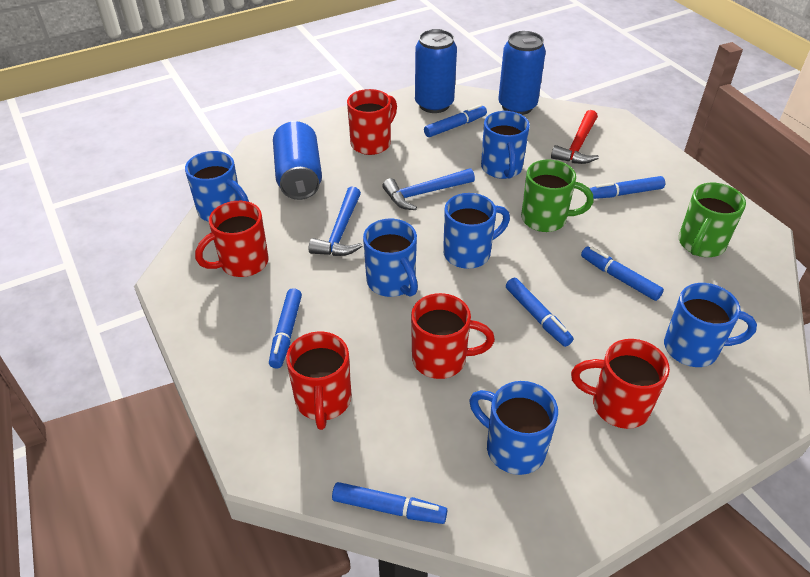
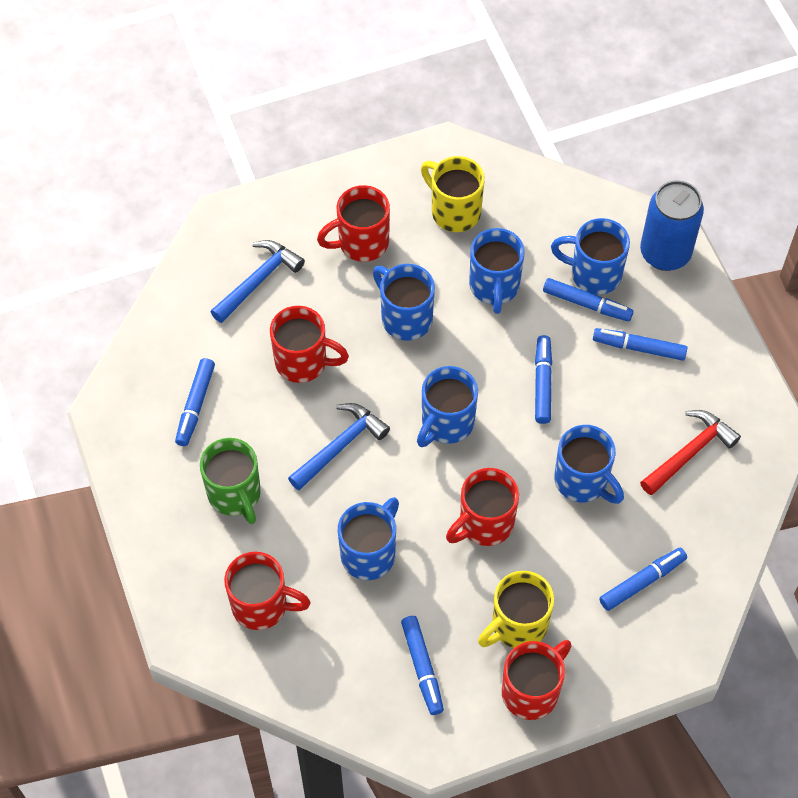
blue can: [273,121,322,200] [415,29,457,113] [498,31,546,115] = 3 -> [640,180,704,271] = 1
green mug: [521,159,593,232] [679,183,746,257] = 2 -> [200,438,261,524] = 1
yellow mug: none = 0 -> [421,156,485,232] [478,571,554,648] = 2

